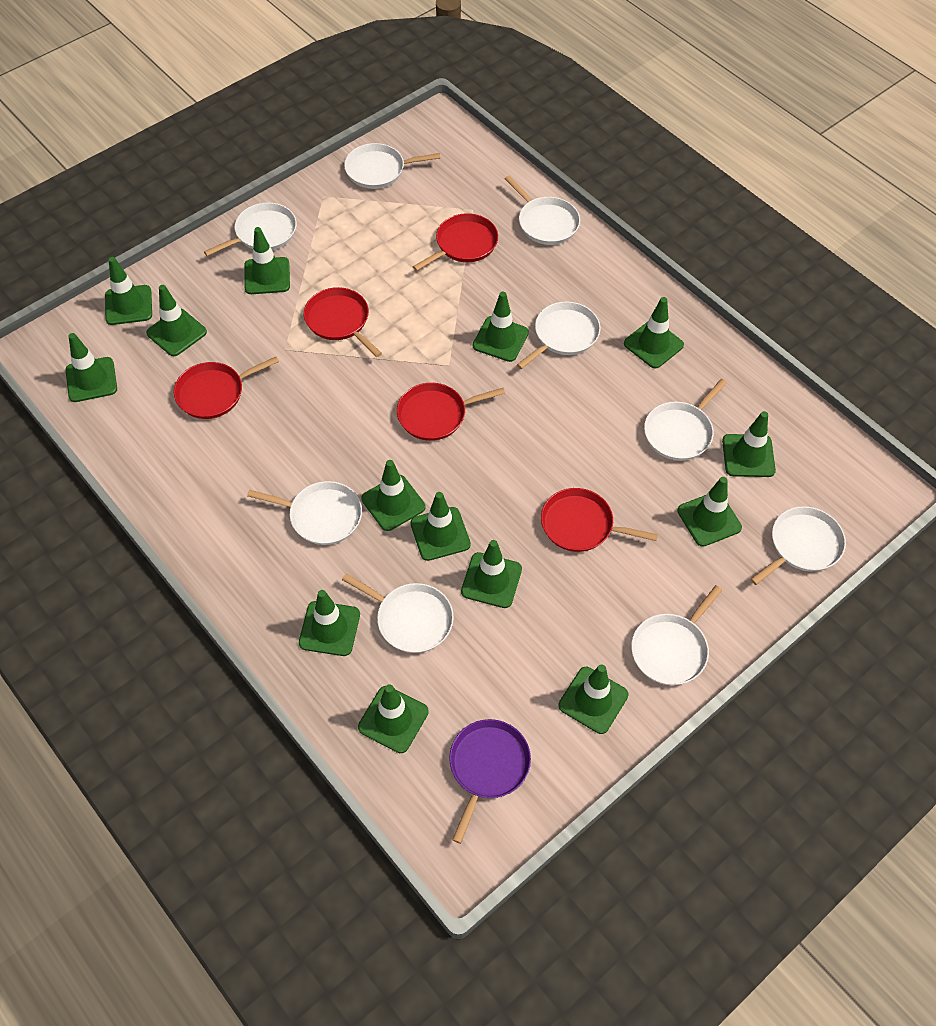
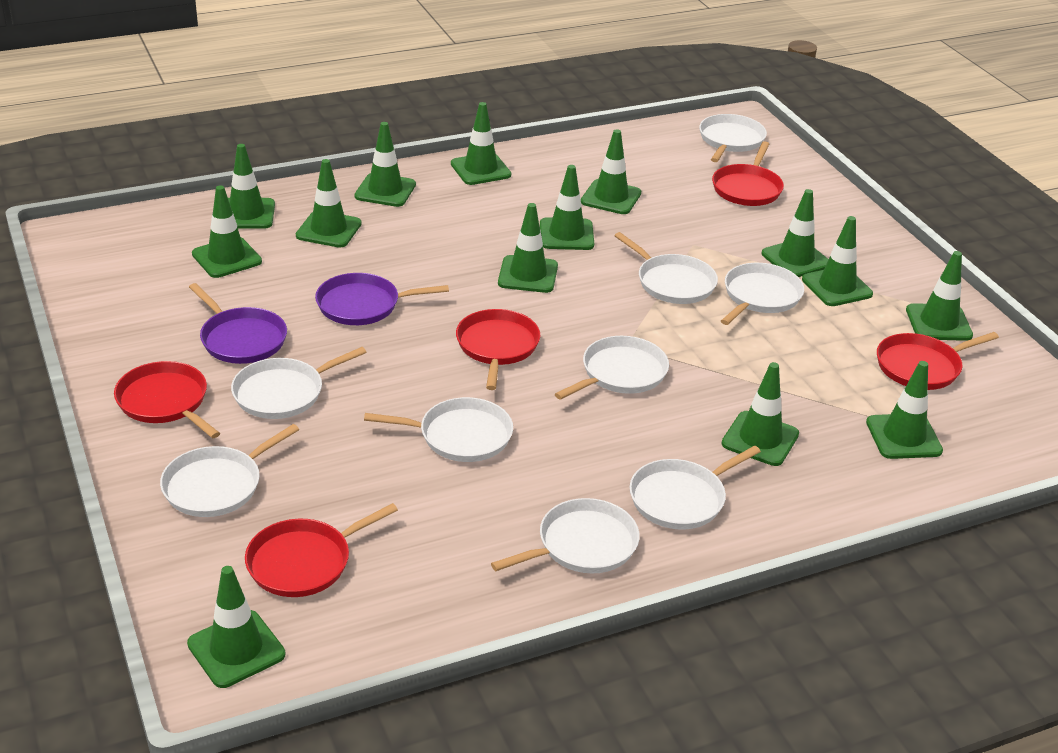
purple pan: [449,719,531,844] = 1 -> [189,283,287,364] [315,273,449,325] = 2

